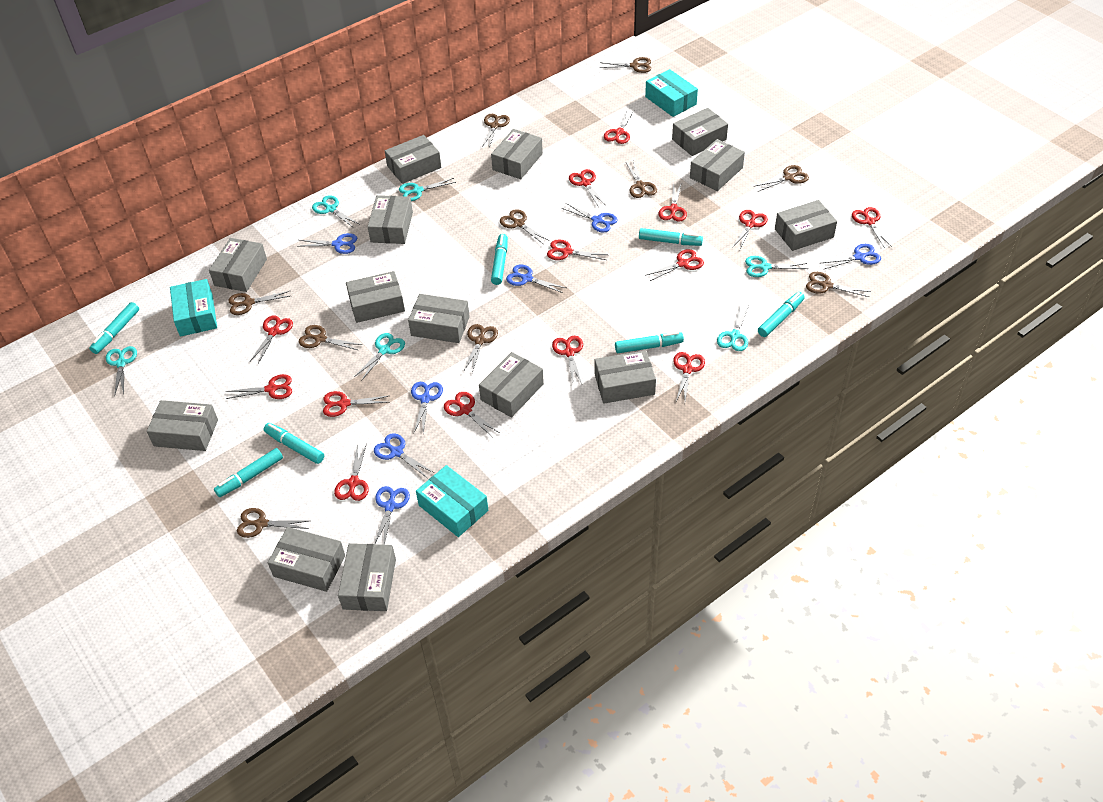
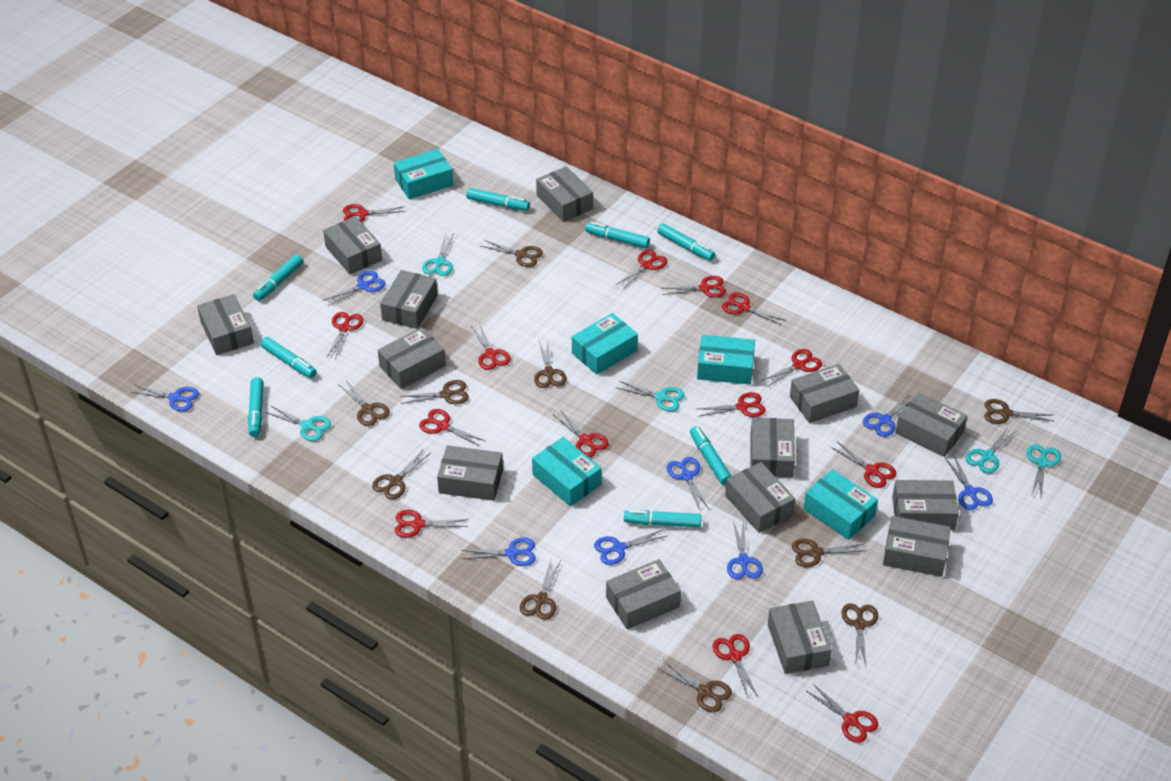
blue scissors: [300,233,357,254] [374,433,434,478] [374,486,410,545] [411,382,443,433] [506,265,566,293] [562,203,618,233] [822,244,881,270] = 7 -> [133,384,199,411] [323,271,386,306] [461,537,536,566] [594,529,667,565] [666,457,710,512] [727,521,763,579] [863,393,912,437] [945,456,993,510] = 8
turquoise box: [170,279,217,337] [416,465,488,537] [645,69,698,117] = 3 -> [394,149,453,200] [532,437,602,506] [572,313,638,375] [697,335,755,385] [803,469,878,540] = 5
turquoise marker: [89,302,139,354] [214,448,283,497] [264,423,324,464] [491,234,508,285] [615,332,684,353] [639,228,703,246] [758,292,805,337] = 7 -> [248,377,263,437] [253,254,303,301] [260,337,317,378] [466,188,530,211] [585,222,650,248] [624,510,701,527] [657,223,715,261] [690,426,731,485] = 8
turquoise scissors: [106,346,137,396] [312,195,359,228] [354,333,405,381] [399,178,456,201] [717,306,749,351] [745,256,808,277] = 6 -> [265,405,331,441] [422,233,454,276] [617,381,684,412] [965,426,1017,474] [1027,444,1061,498] = 5

